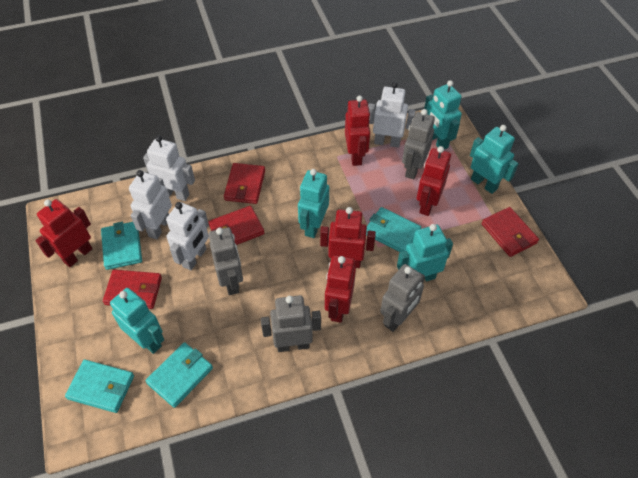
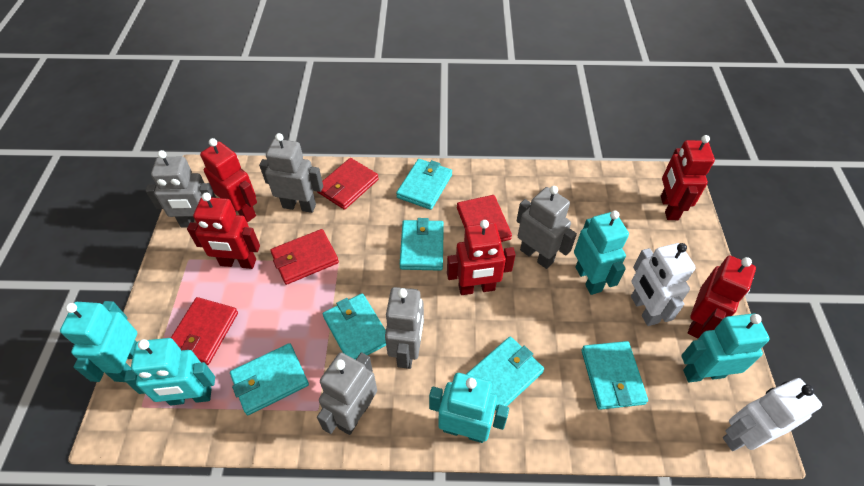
grey robot: [209,227,243,295] [261,295,321,352] [380,264,425,332] [402,109,435,179] = 4 -> [146,150,216,227] [259,133,323,213] [317,352,377,435] [385,287,424,369] [517,186,577,269] = 5
turquoise wallet: [65,360,134,413] [101,222,142,270] [145,342,213,408] [366,207,421,252] = 4 -> [230,343,309,415] [323,293,386,360] [396,159,452,210] [400,218,444,271] [466,337,544,410] [581,341,648,410] = 6
white robot: [129,170,172,239] [143,135,195,201] [166,202,209,270] [368,82,416,148] = 4 -> [631,243,696,326] [723,378,822,451] = 2

